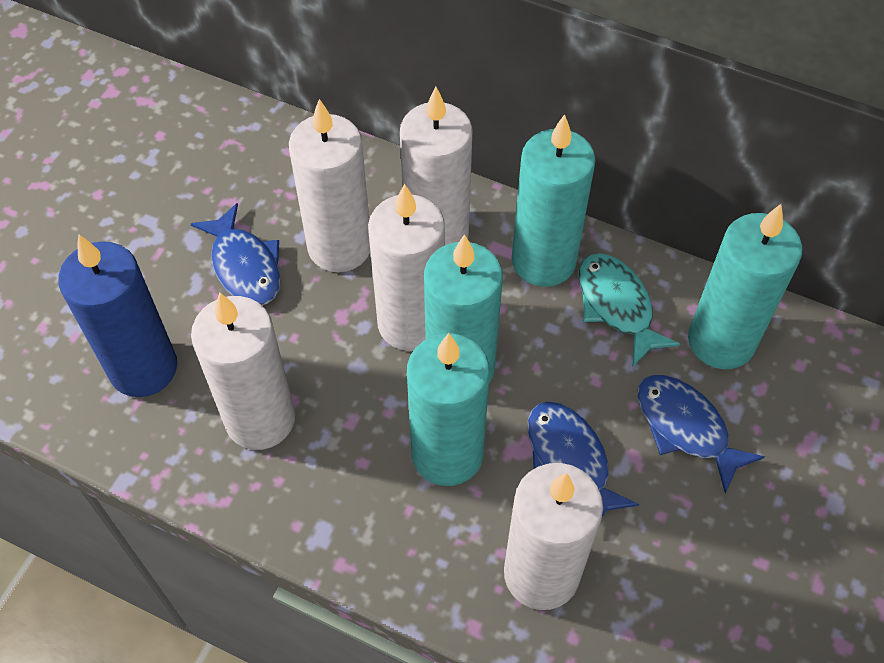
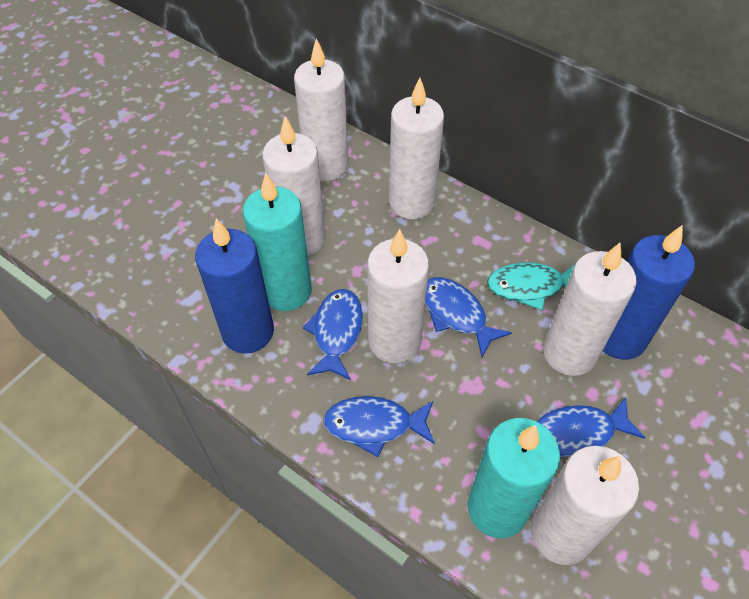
blue candle: [58,234,177,397] = 1 -> [195,218,274,354] [603,225,695,360] = 2
blue fish: [191,203,281,305] [528,401,639,516] [637,375,765,493] = 3 -> [303,289,363,380] [323,396,435,457] [425,277,512,357] [537,397,646,457] = 4
turquoise candle: [407,333,490,486] [424,234,503,383] [512,114,596,287] [688,204,802,369] = 4 -> [243,173,312,311] [468,418,560,538] = 2
white candle: [191,292,295,450] [289,99,370,272] [368,184,445,351] [400,86,473,245] [504,463,603,610] = 5 -> [262,116,325,256] [294,38,348,181] [367,229,429,363] [389,78,444,219] [531,446,639,565] [543,243,637,376] = 6

